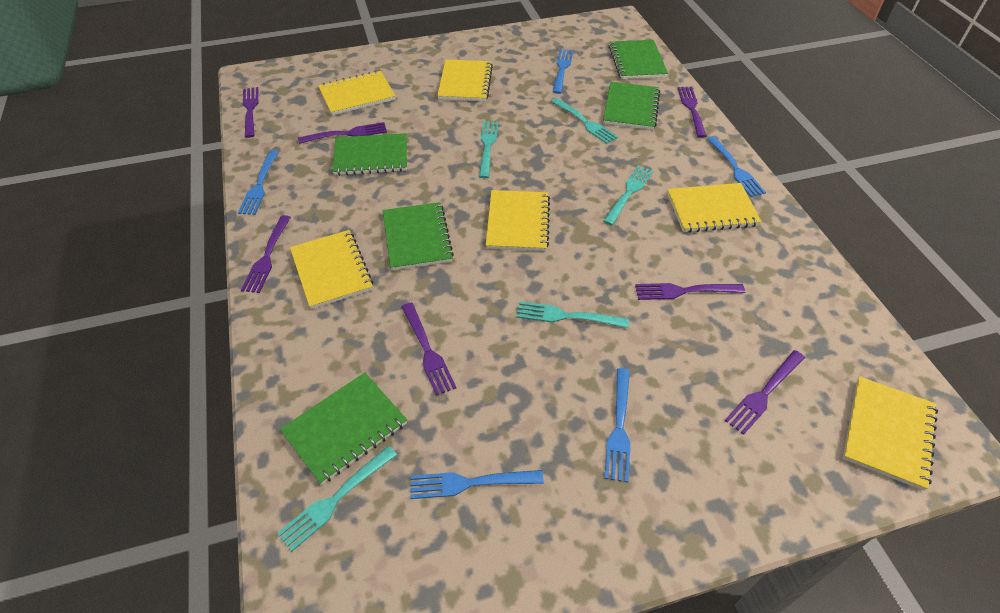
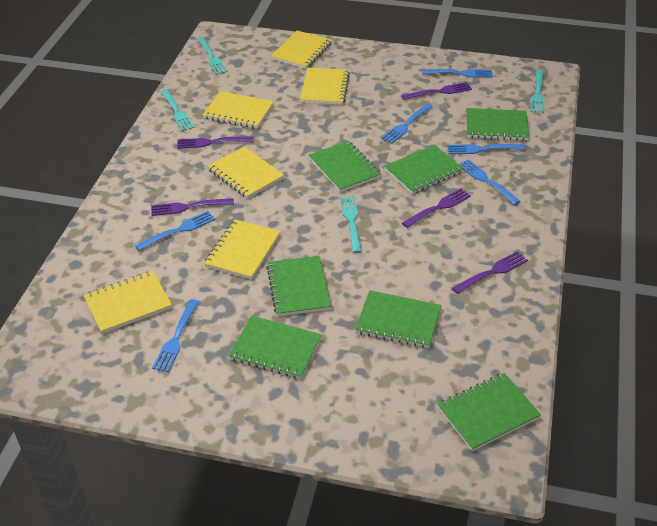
blue fork: [238,150,279,215] [410,470,544,499] [553,49,573,94] [604,368,631,482] [707,137,766,197] = 5 -> [135,211,215,251] [152,299,199,372] [381,104,433,144] [422,69,493,78] [447,144,526,154] [459,159,520,205] = 6
green notebook: [280,372,407,485] [332,133,407,176] [383,202,454,271] [603,82,660,130] [609,40,668,79] = 5 -> [228,316,322,379] [266,256,331,316] [309,141,381,192] [355,290,441,348] [384,145,464,194] [438,373,541,451] [467,108,529,141] = 7
purple fork: [241,215,291,293] [243,87,258,138] [298,122,387,144] [401,302,456,396] [635,283,745,300] [678,87,707,138] [725,350,805,435] = 7 -> [151,198,234,216] [177,137,254,149] [402,82,472,100] [402,188,471,228] [452,251,528,294] = 5
turquoise fork: [277,446,397,552] [479,121,498,178] [516,301,629,328] [551,98,618,144] [603,166,653,225] = 5 -> [160,89,195,131] [197,37,228,75] [340,196,362,253] [530,70,545,113] = 4

